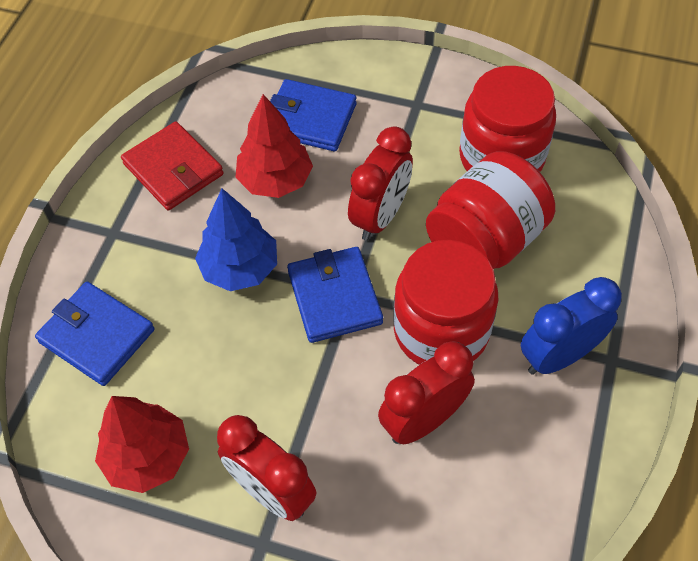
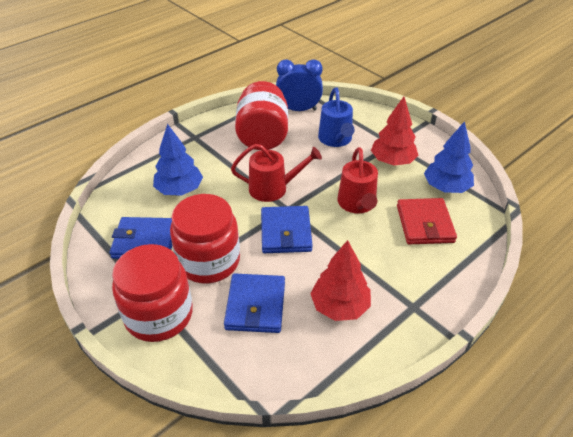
blue tree: [195,189,277,291] = 1 -> [153,124,203,196] [424,121,474,193] = 2
blue watering can: none = 0 -> [318,88,354,147] = 1
red clock: [217,415,317,521] [348,126,413,241] [378,341,475,444] = 3 -> none = 0
red watering can: none = 0 -> [231,144,322,202] [338,147,378,214] = 2

